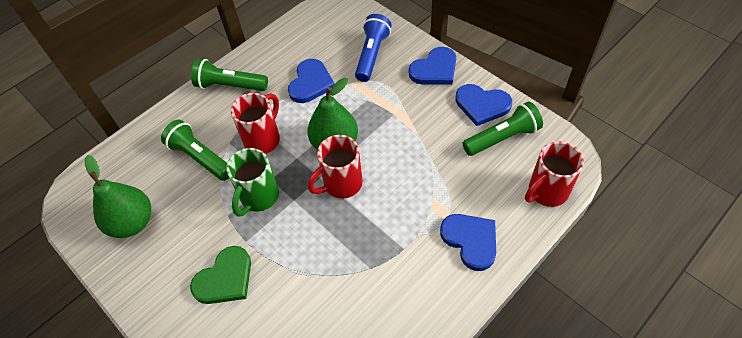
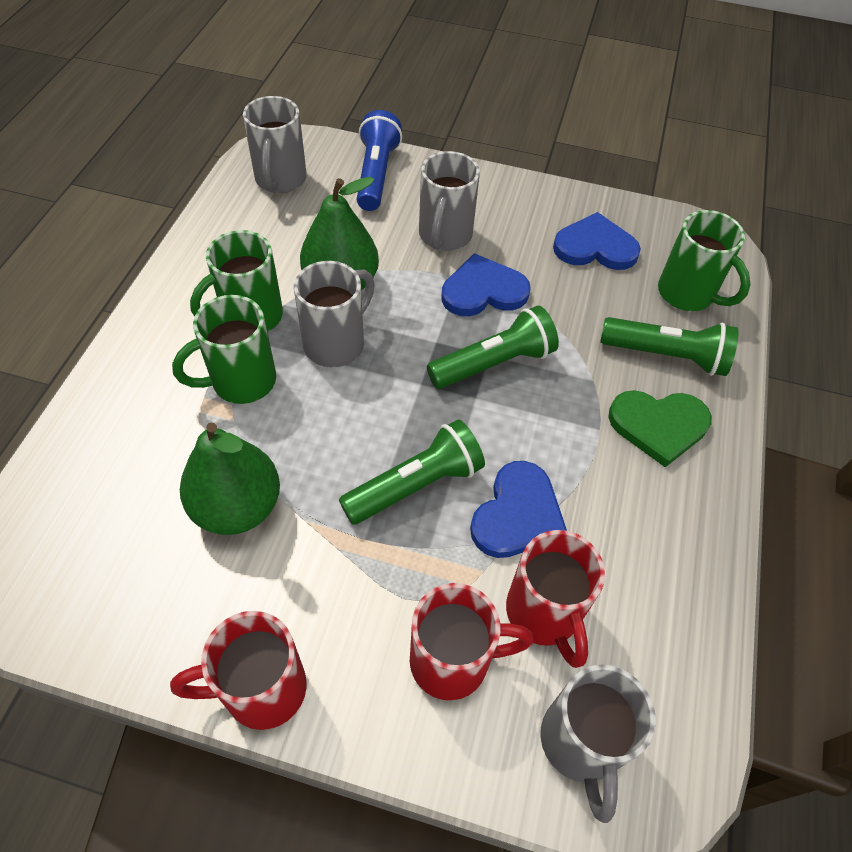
blue heart: [288,59,335,103] [409,47,456,85] [440,214,496,271] [455,84,512,126] = 4 -> [442,253,531,316] [470,461,567,558] [553,212,641,270] = 3
green mug: [226,148,279,217] = 1 -> [172,295,276,404] [190,230,283,332] [658,210,751,311] = 3
grey mug: none = 0 -> [243,96,307,193] [294,261,375,367] [419,151,480,251] [540,665,656,823] = 4

